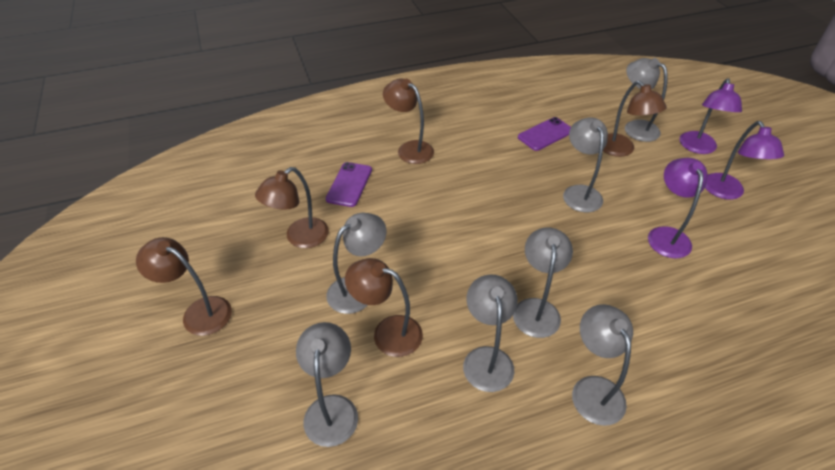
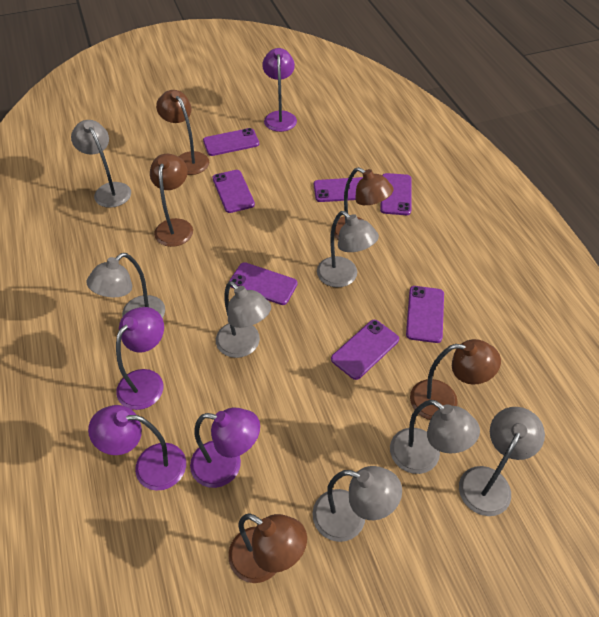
purple lamp: [648,158,708,258] [679,78,742,154] [705,121,784,200] = 3 -> [88,405,186,491] [116,307,164,410] [190,408,260,488] [262,48,297,132] = 4
purple phone: [326,162,372,207] [518,117,571,151] = 2 -> [203,128,259,156] [212,170,255,213] [229,262,298,305] [314,177,363,202] [331,320,399,380] [380,173,412,215] [406,286,444,343] = 7

